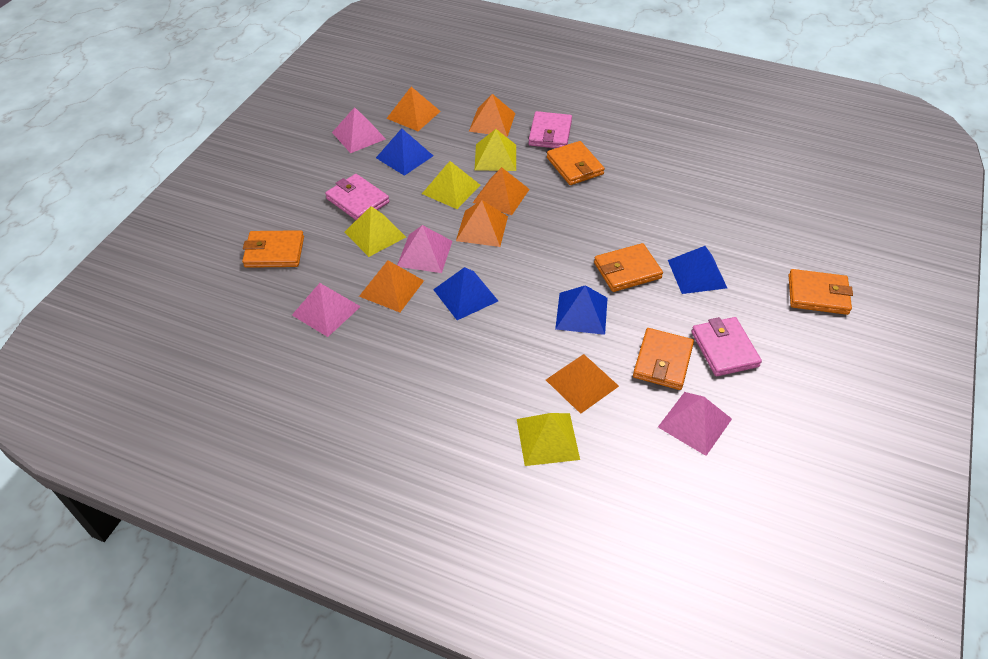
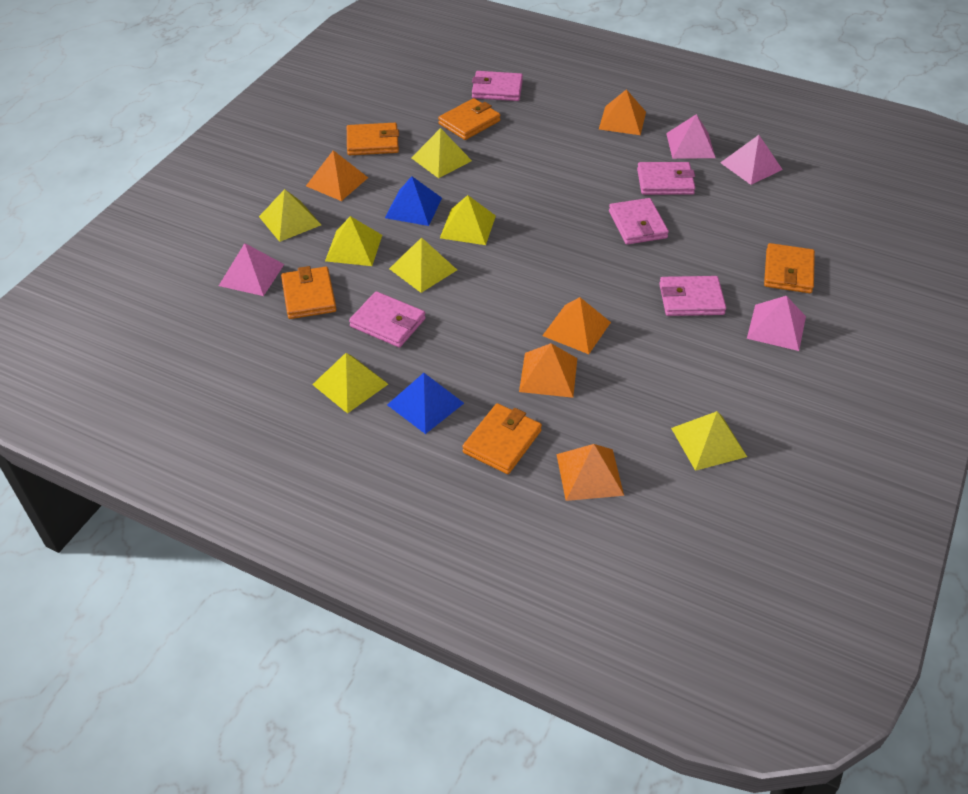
blue pyramid: [376,128,433,176] [433,267,498,320] [555,285,608,335] [668,246,727,294] = 4 -> [385,176,442,226] [387,373,464,434] = 2
orange pyramid: [359,260,424,312] [386,87,441,131] [456,200,508,247] [469,94,516,137] [473,167,530,215] [546,354,619,414] = 6 -> [306,150,368,201] [519,343,577,398] [542,297,611,354] [556,444,624,501] [599,89,646,135] = 5
pink wallet: [325,174,389,220] [528,111,572,148] [691,317,762,376] = 3 -> [349,291,426,348] [472,71,523,101] [609,198,669,245] [637,162,695,195] [659,276,726,316] = 5
yellow pyramid: [345,206,406,257] [422,161,480,209] [475,129,516,171] [517,413,580,466] = 4 -> [259,189,321,242] [312,353,388,414] [325,216,382,266] [389,237,457,293] [411,128,472,178] [440,195,496,245] [671,411,747,471] = 7

